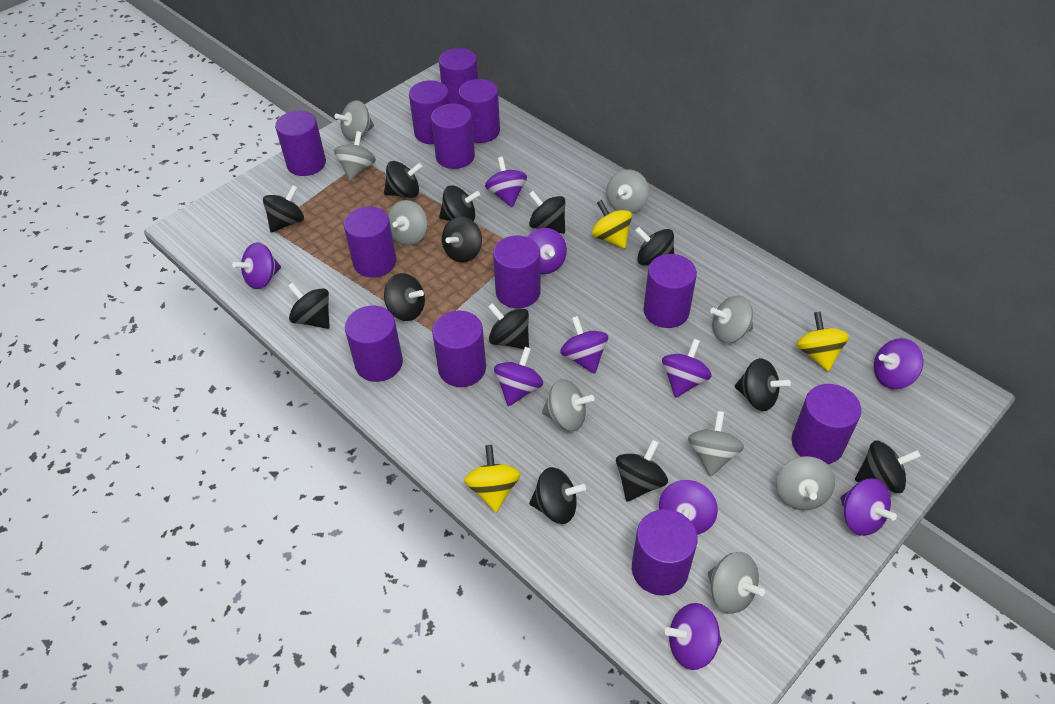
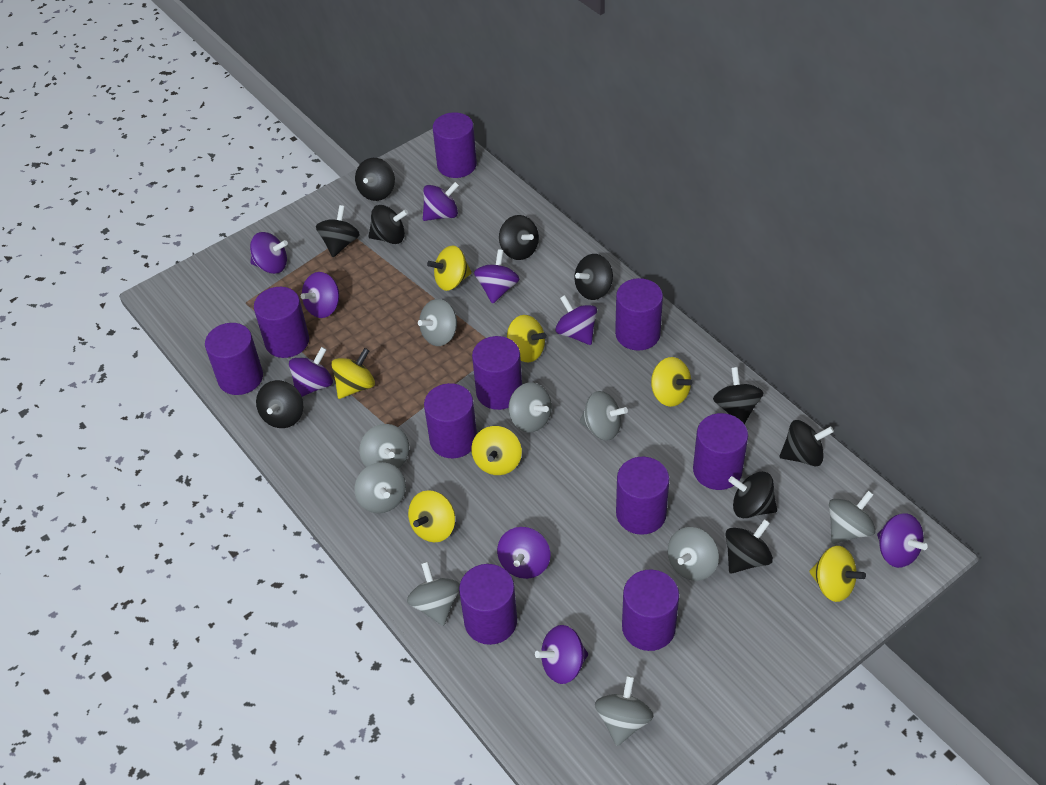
black spinning top: [263,185,304,232] [288,283,330,329] [384,161,423,198] [384,273,425,321] [439,185,480,221] [442,216,482,263] [488,303,529,349] [529,191,565,234] [529,467,586,524] [616,440,668,502] [635,227,674,266] [735,358,791,411] [855,440,921,493] = 13 -> [256,380,303,428] [316,205,360,257] [355,158,395,201] [368,205,408,244] [499,215,539,260] [574,254,613,300] [713,367,764,424] [725,519,773,574] [728,472,777,518] [779,420,834,466] = 10
purple cylinder: [275,111,326,176] [344,206,396,278] [345,306,403,382] [409,80,450,144] [431,103,475,169] [432,311,486,387] [439,48,478,104] [458,79,500,143] [493,236,541,308] [632,509,698,596] [644,254,697,328] [791,384,861,464] = 12 -> [205,323,263,395] [254,287,309,358] [424,383,477,458] [433,112,477,178] [459,564,517,645] [472,336,522,410] [615,278,663,351] [616,457,669,535] [622,570,679,651] [693,413,748,490] = 10
purple spinning top: [232,242,281,289] [485,157,527,207] [494,347,543,406] [527,228,567,274] [560,316,608,374] [659,480,718,535] [662,339,712,398] [665,603,722,670] [840,478,897,536] [874,338,923,389] = 10 -> [250,232,288,274] [289,347,333,397] [301,272,339,318] [423,182,459,221] [474,249,519,304] [497,527,550,579] [535,625,588,684] [555,295,597,345] [877,513,928,568] = 9
yellow spinning top: [464,445,520,512] [591,200,632,249] [796,311,849,371] = 3 -> [331,348,375,399] [408,490,455,542] [427,246,472,291] [471,426,522,475] [507,315,547,362] [651,357,693,407] [809,546,866,602] = 7

